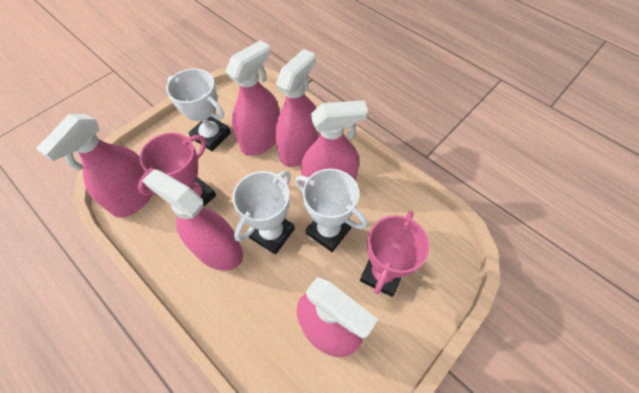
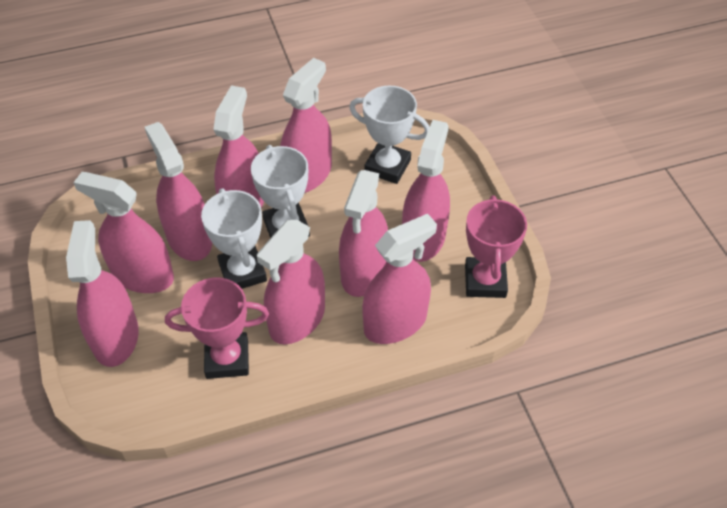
pink spray bottle: [36,114,152,217] [142,169,243,271] [225,40,280,156] [275,49,318,167] [297,277,378,357] [301,100,368,186] = 6 -> [66,220,139,367] [73,172,174,293] [145,122,212,261] [213,85,264,208] [257,220,325,344] [280,58,332,193] [339,170,388,297] [362,214,437,344] [402,120,450,262] = 9

